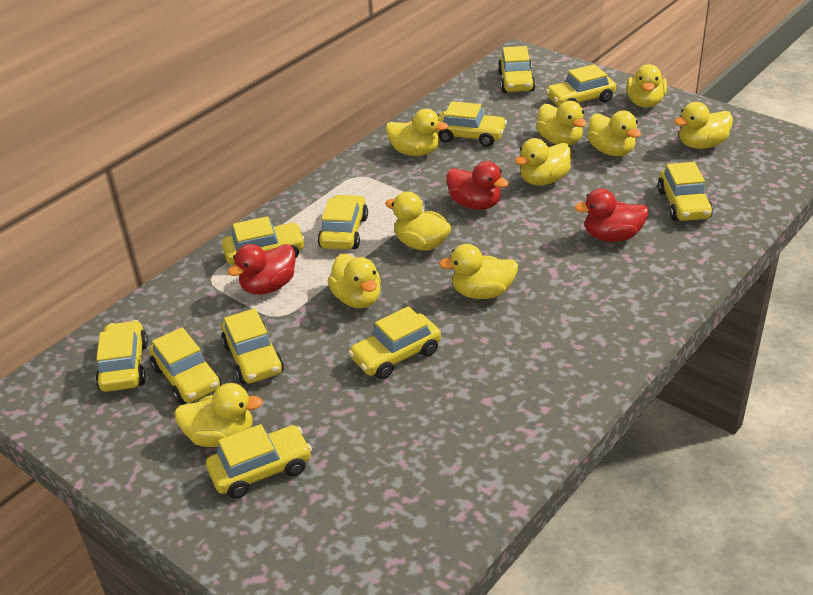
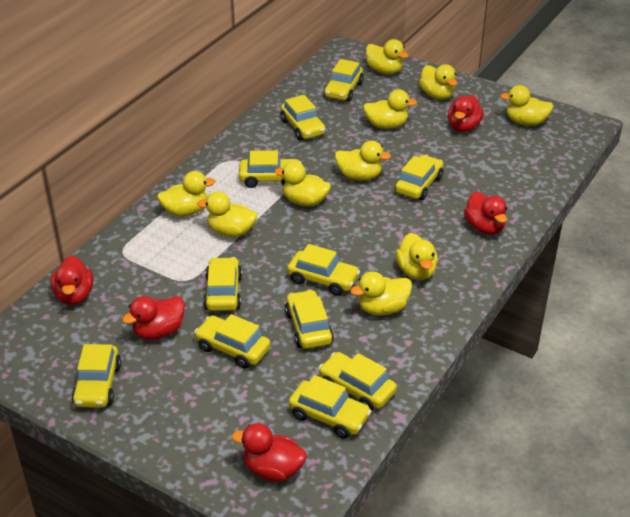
red duck: [228,244,295,295] [446,161,509,210] [574,189,649,242] = 3 -> [51,256,93,305] [122,296,185,340] [232,423,307,482] [448,95,484,132] [464,191,507,235] = 5

